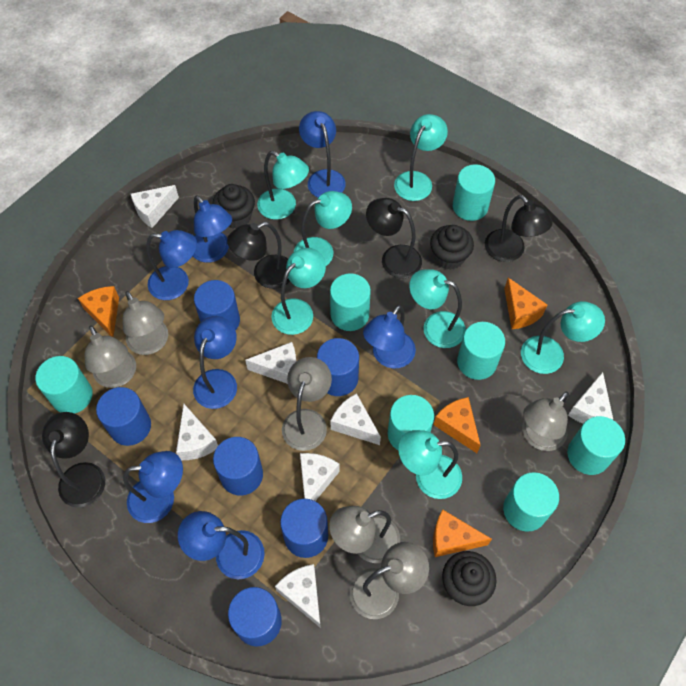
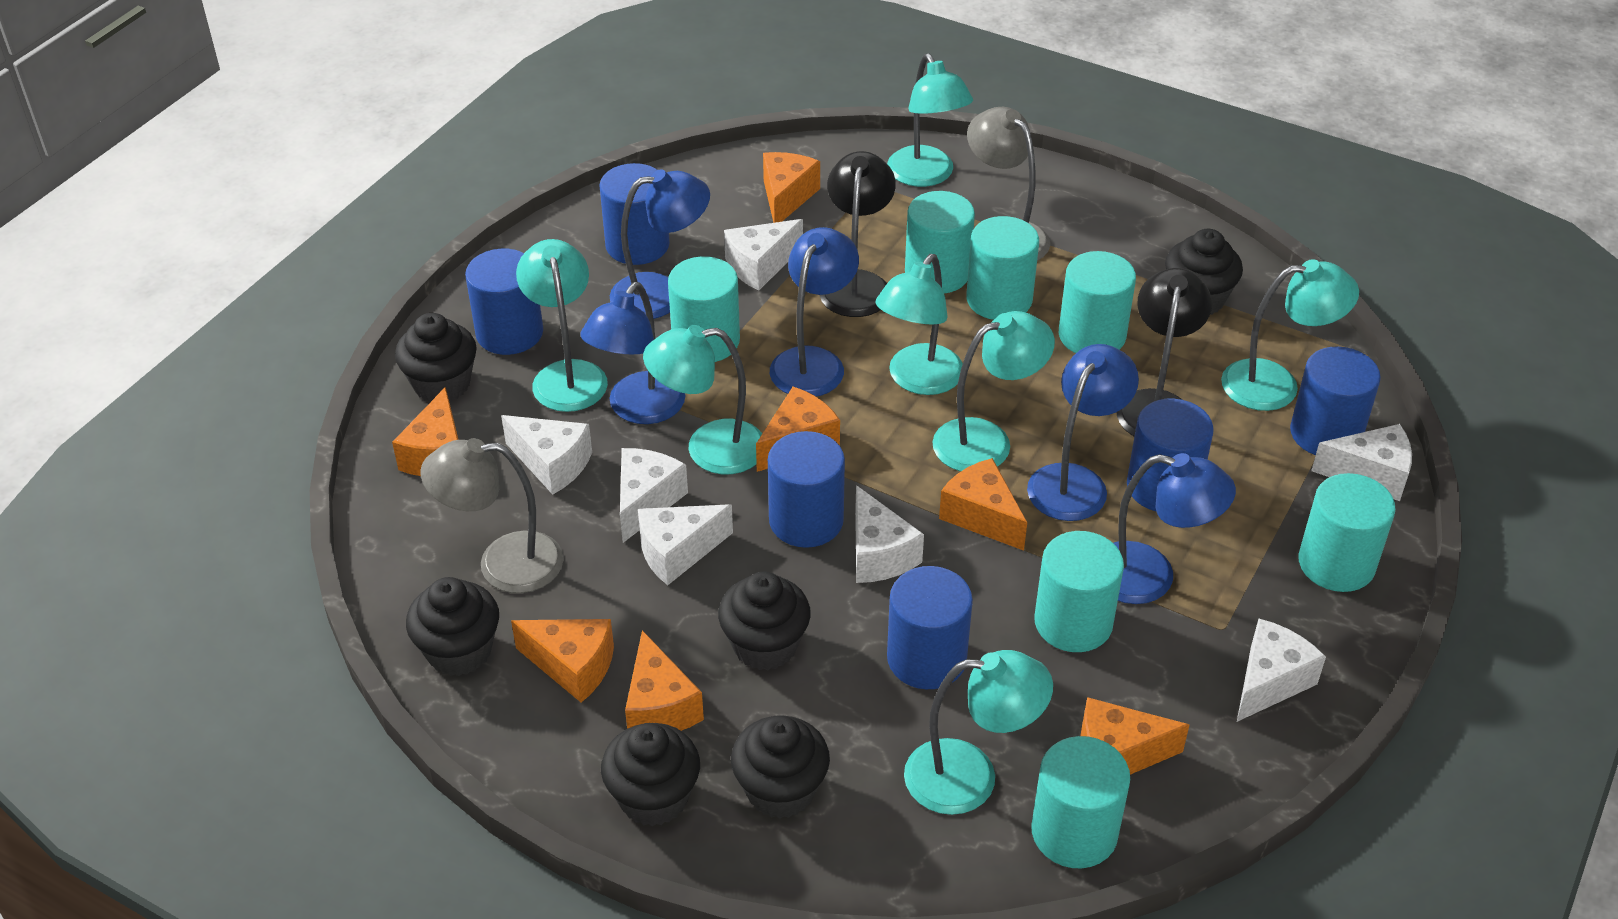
black cupcake: [213,184,255,229] [430,225,474,270] [442,551,496,606] = 3 -> [395,313,477,402] [406,577,499,676] [601,723,700,826] [718,572,811,670] [731,715,830,818] [1165,229,1243,315] = 6
black lamp: [42,412,105,508] [227,222,290,289] [366,198,422,278] [485,195,552,262] = 4 -> [819,151,896,317] [1117,268,1212,436] = 2
blue lamp: [123,451,183,523] [146,230,197,300] [178,511,265,579] [193,195,232,263] [193,316,237,409] [299,111,346,198] [363,305,416,369] = 7 -> [580,282,685,424] [610,169,710,319] [770,227,859,397] [1027,344,1139,521] [1113,453,1236,604] = 5
grey lamp: [85,325,136,388] [122,291,168,355] [282,357,332,451] [329,506,400,563] [349,542,429,619] [522,391,569,451] = 6 -> [420,438,564,593] [967,107,1050,261] = 2
orange cheese: [78,286,119,337] [433,509,492,557] [434,397,481,453] [504,278,547,329] = 4 -> [392,387,459,476] [511,619,614,703] [625,630,704,731] [756,387,840,472] [763,152,820,223] [939,458,1027,551] [1080,697,1189,775] = 7

